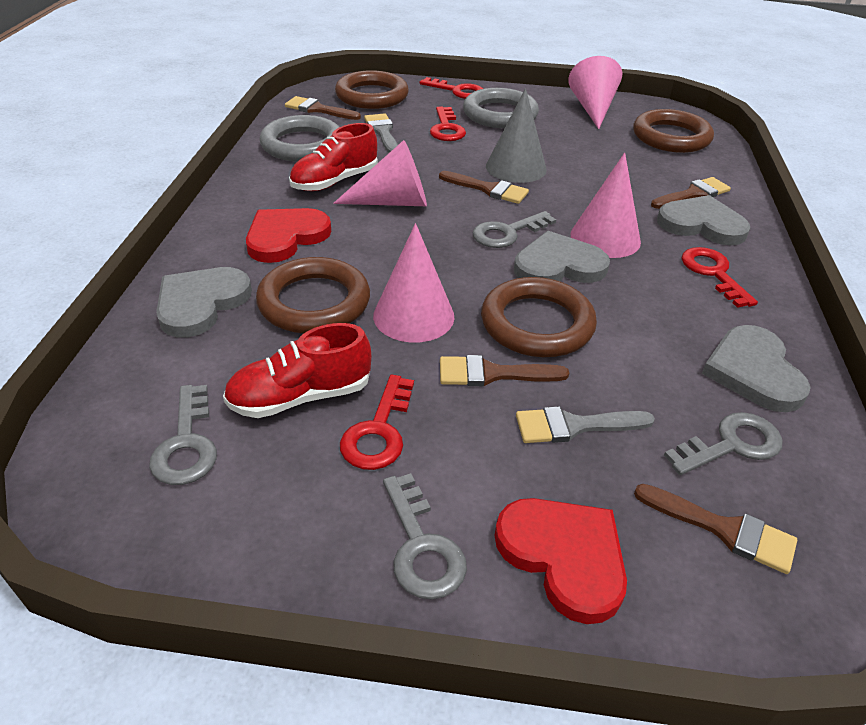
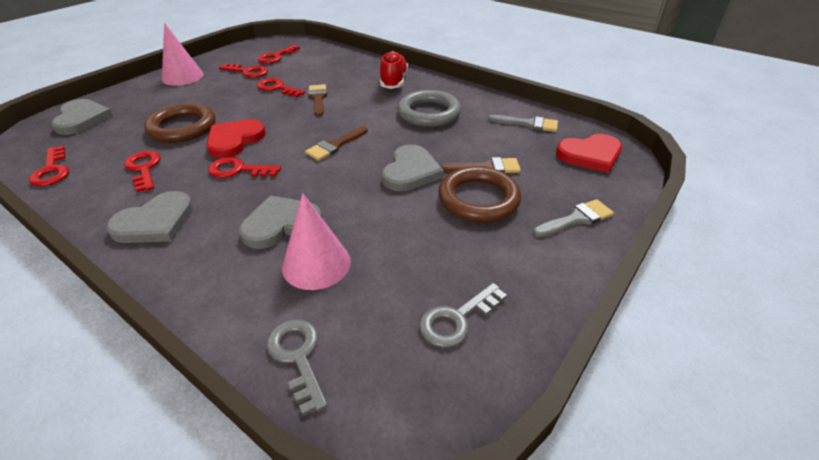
brown brush: [285,96,361,120] [439,171,529,204] [440,355,569,386] [634,484,797,574] [651,177,731,209] = 5 -> [305,126,368,161] [308,84,327,116] [441,157,521,173] = 3
brown ring: [256,257,370,334] [335,70,409,109] [481,277,597,357] [633,109,714,153] = 4 -> [144,103,216,143] [438,166,521,223] = 2
grey cone: [486,88,547,183] = 1 -> none = 0
grey key: [149,385,217,485] [383,473,467,600] [473,211,556,248] [664,412,782,475] = 4 -> [266,319,328,416] [419,283,507,347] = 2
grey ring: [259,115,339,162] [463,88,539,128] = 2 -> [397,90,461,127] = 1
pink cone: [333,140,427,206] [373,223,454,342] [568,56,622,129] [570,152,641,258] = 4 -> [162,23,204,86] [282,193,351,290] = 2
red key: [340,374,414,470] [420,77,483,99] [430,107,466,141] [682,247,758,308] = 4 -> [29,146,69,186] [124,151,161,192] [208,157,281,178] [219,63,268,78] [257,45,300,64] [257,78,305,97] = 6
red shoe: [223,323,371,418] [289,123,378,191] = 2 -> [380,51,408,89] = 1

